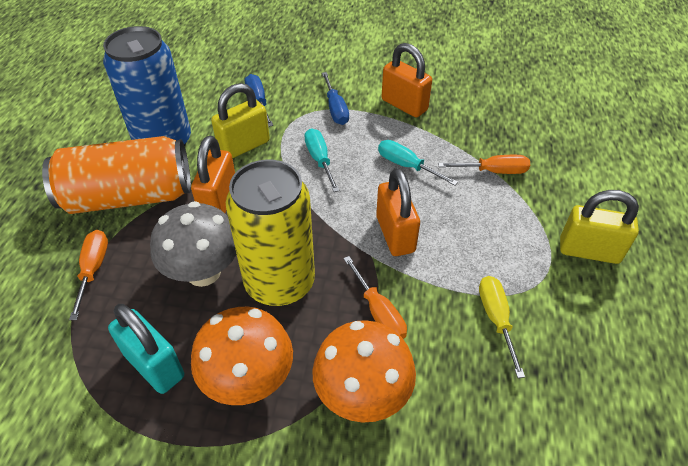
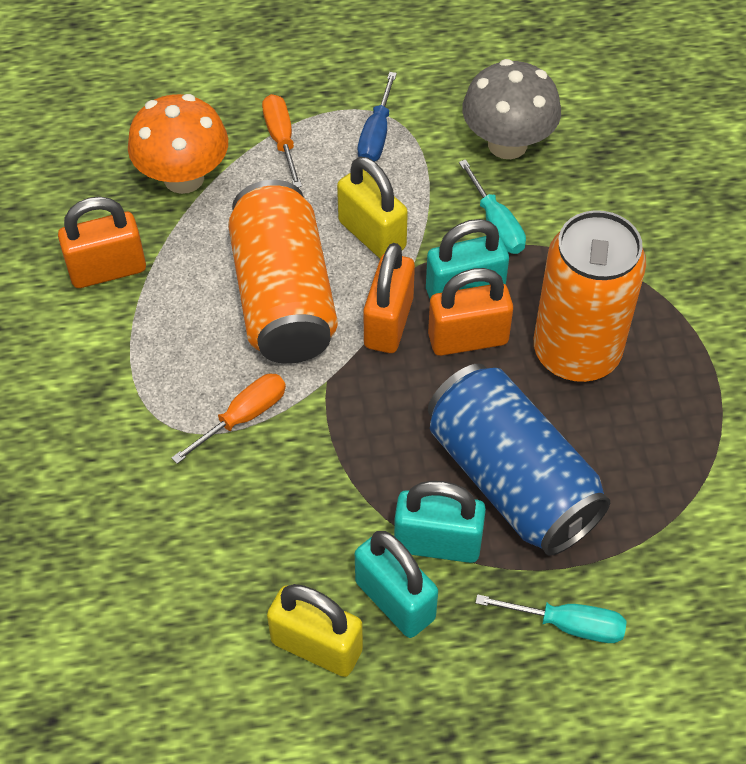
blue screwdriver: [245,74,273,127] [322,72,349,125] = 2 -> [358,72,397,162] = 1
orange can: [42,136,191,214] = 1 -> [228,180,338,364] [534,210,646,382] = 2
orange mushroom: [191,307,293,405] [312,320,416,422] = 2 -> [128,94,228,194] = 1
orange screwdriver: [69,230,108,320] [343,256,407,339] [438,155,530,174] = 3 -> [171,374,286,464] [262,94,302,187] = 2
turquoise padlock: [108,304,184,394] = 1 -> [355,531,438,638] [394,481,486,563] [426,219,509,298] = 3
yellow can: [226,160,315,306] = 1 -> none = 0
yellow screwdriver: [479,276,525,378] = 1 -> none = 0

